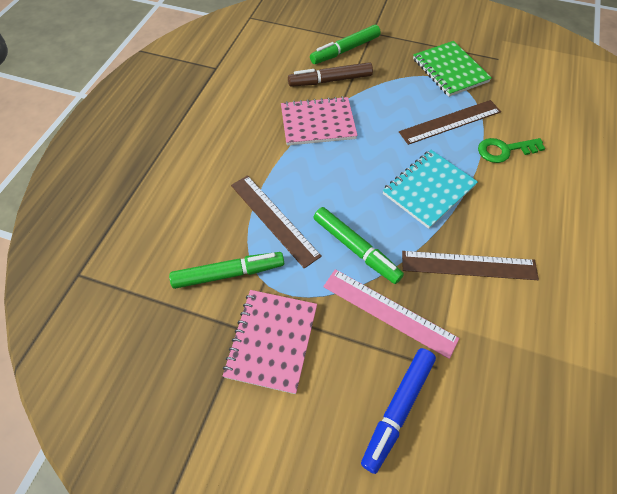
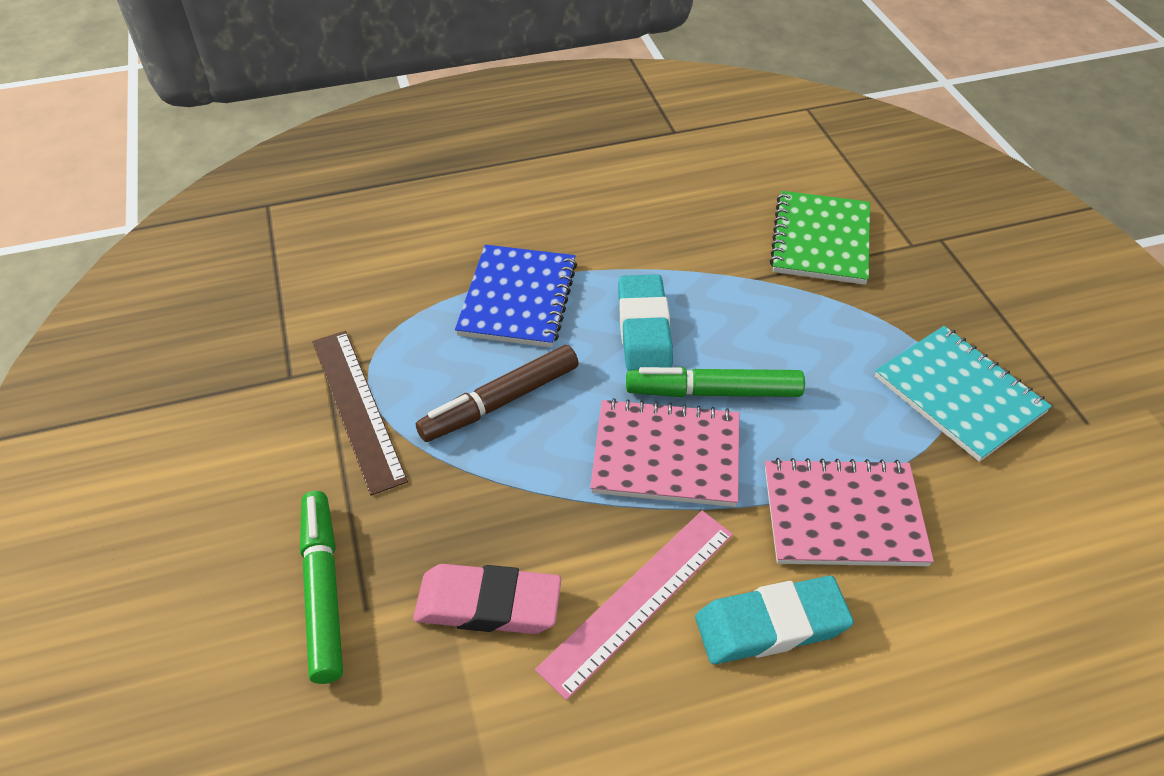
blue marker: [361,348,436,474] = 1 -> none = 0
blue notebook: none = 0 -> [455,245,577,347] = 1
brown ruler: [231,175,322,269] [399,100,501,145] [402,251,539,280] = 3 -> [312,331,408,496] = 1
green key: [478,138,545,163] = 1 -> none = 0
green marker: [169,252,284,289] [310,25,381,64] [314,207,404,284] = 3 -> [300,491,343,684] [626,367,805,397] = 2
pink eraser: none = 0 -> [413,564,562,634] = 1
turquoise eraser: none = 0 -> [618,274,673,371] [695,576,854,664] = 2

